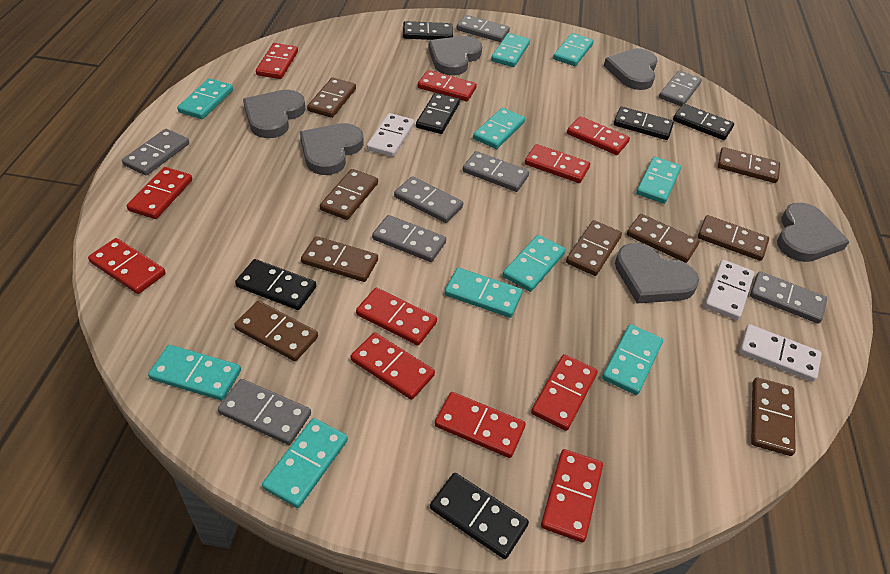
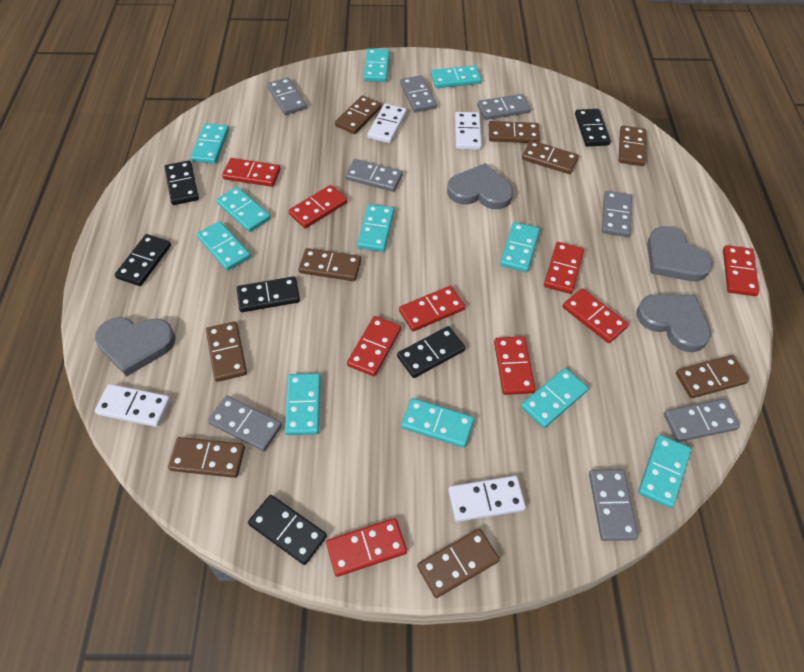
grey heart: [243,90,306,138] [300,123,364,175] [428,36,482,75] [604,48,658,90] [615,243,699,304] [777,203,849,262] = 6 -> [95,317,175,377] [447,163,513,209] [636,294,711,352] [647,226,713,281] = 4
red domino: [88,238,166,294] [127,167,192,219] [256,43,298,79] [351,333,435,400] [356,288,437,346] [418,70,477,101] [435,392,526,458] [525,144,590,183] [531,354,598,431] [541,449,603,542] [567,116,630,155] = 11 -> [222,158,281,187] [288,185,347,228] [326,518,407,577] [347,316,401,376] [399,286,465,332] [494,336,535,395] [544,242,584,294] [563,289,629,343] [723,245,759,296] = 9
turquoise domino: [148,345,241,400] [177,78,233,119] [262,418,348,508] [444,268,523,318] [473,108,525,149] [491,33,530,67] [503,235,566,292] [553,33,594,66] [602,324,663,395] [636,157,681,204] = 10 -> [190,123,229,164] [197,221,251,271] [216,187,271,232] [285,373,321,435] [357,204,394,252] [363,48,390,82] [401,398,474,448] [431,66,481,88] [500,222,540,272] [521,368,588,428] [638,435,691,508] = 11
white domino: [367,113,415,157] [705,260,755,320] [739,324,822,382] = 3 -> [95,384,171,427] [367,104,407,143] [448,476,526,522] [455,112,482,150] = 4

